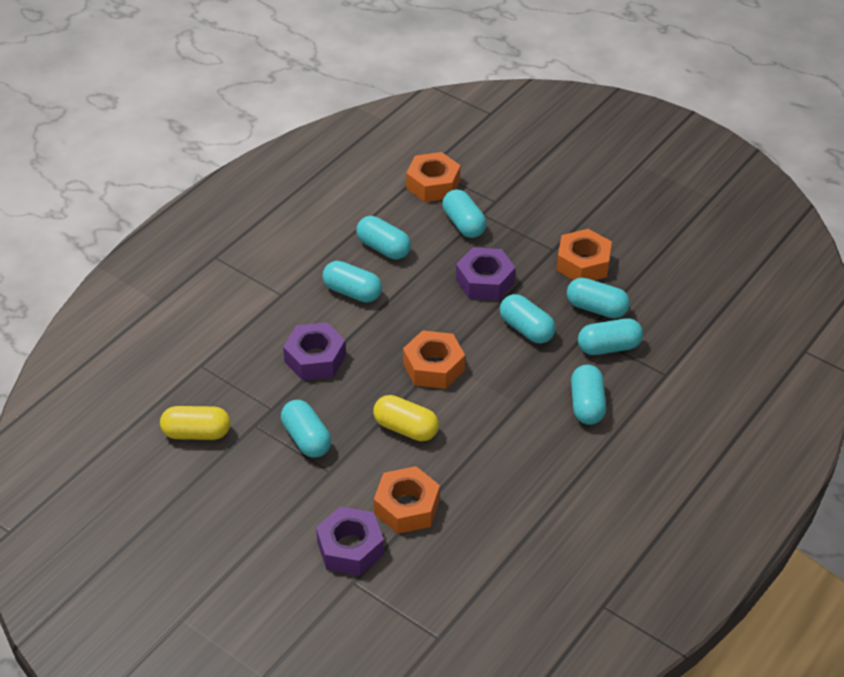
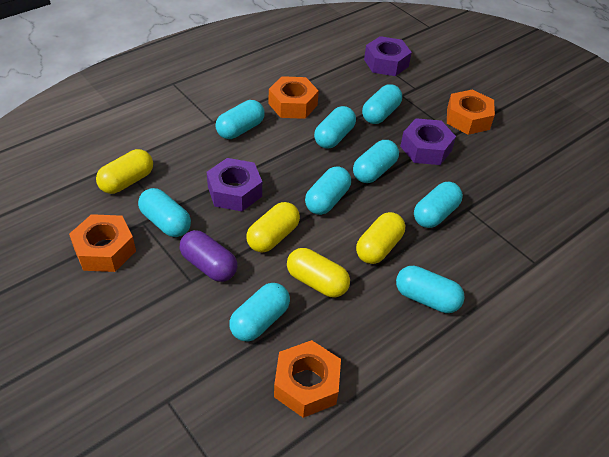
purple capsule: none = 0 -> [180,230,237,282] = 1
turquoise capsule: [281,400,331,458] [323,261,382,303] [356,216,411,259] [442,189,487,238] [500,294,556,344] [567,277,630,318] [571,365,606,425] [578,319,643,355] = 8 -> [138,188,191,237] [215,100,265,139] [229,283,290,341] [305,166,351,215] [314,106,356,149] [353,140,399,183] [362,84,402,124] [396,266,465,313] [414,182,463,228] = 9
yellow capsule: [160,406,230,440] [373,395,439,441] = 2 -> [96,149,153,194] [246,202,300,253] [287,248,350,297] [356,212,405,264] = 4

